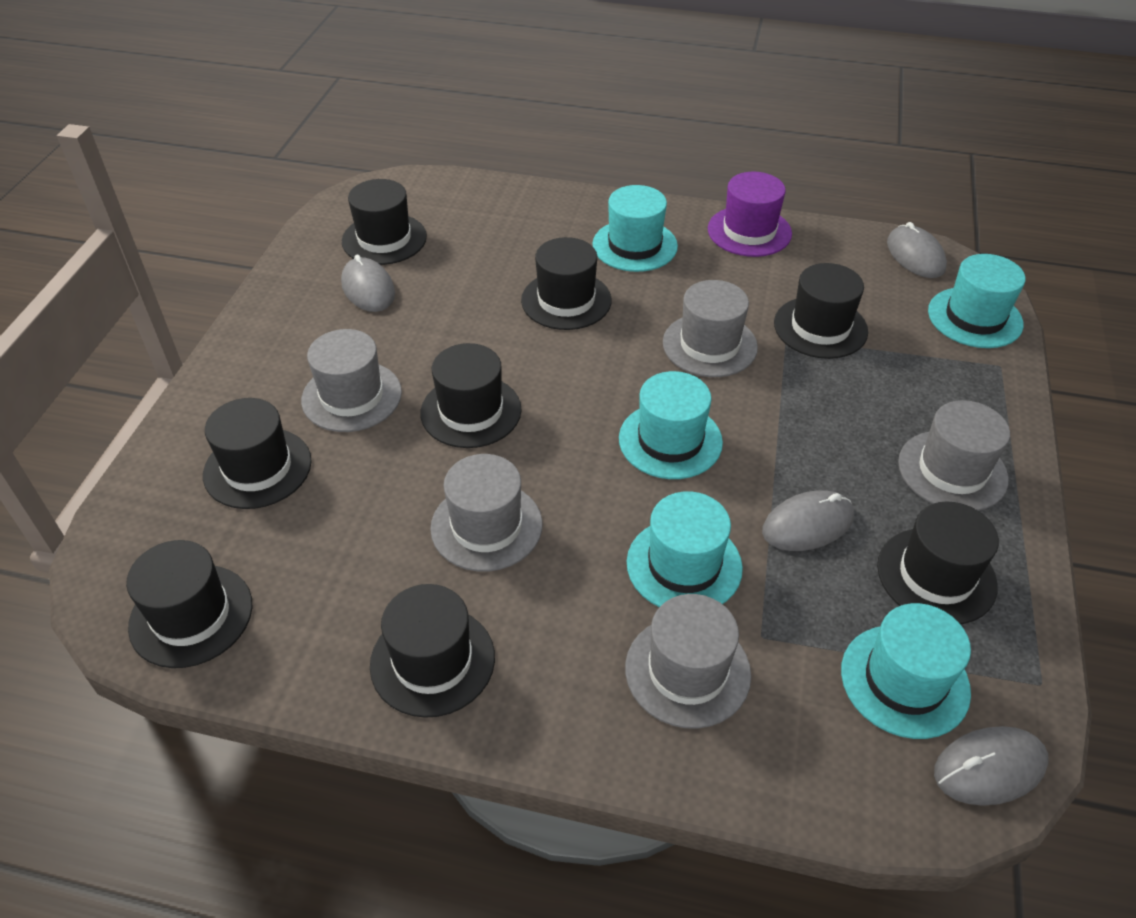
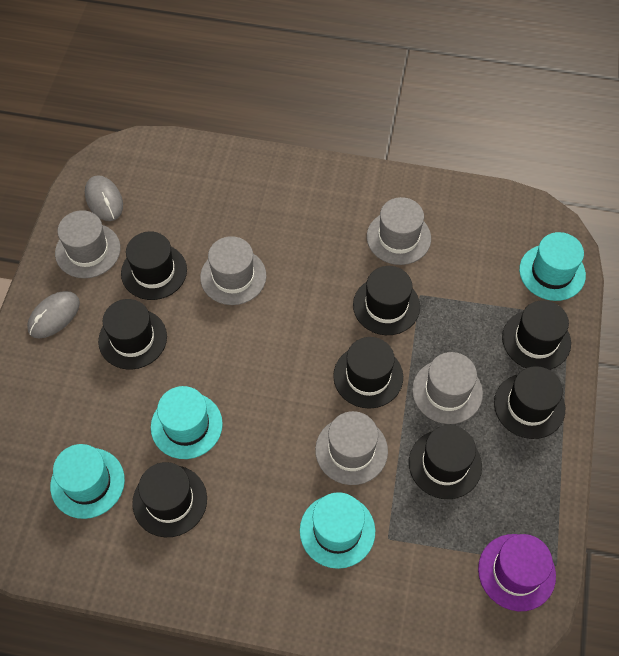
grey mouse: [341,254,395,312] [762,490,854,551] [887,222,947,278] [934,726,1049,806] = 4 -> [27,291,80,338] [85,175,123,221] = 2
turquoise hat: [592,185,678,272] [619,371,723,479] [627,491,743,607] [841,603,971,739] [928,254,1025,348] = 5 -> [50,444,125,519] [151,386,223,459] [300,492,375,569] [519,232,586,301] = 4

